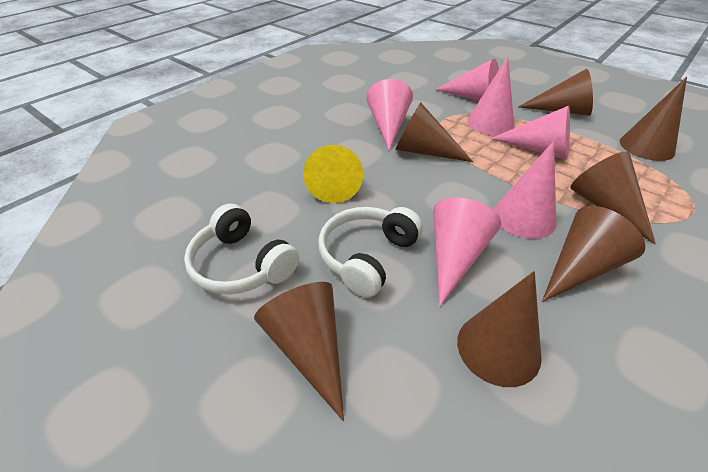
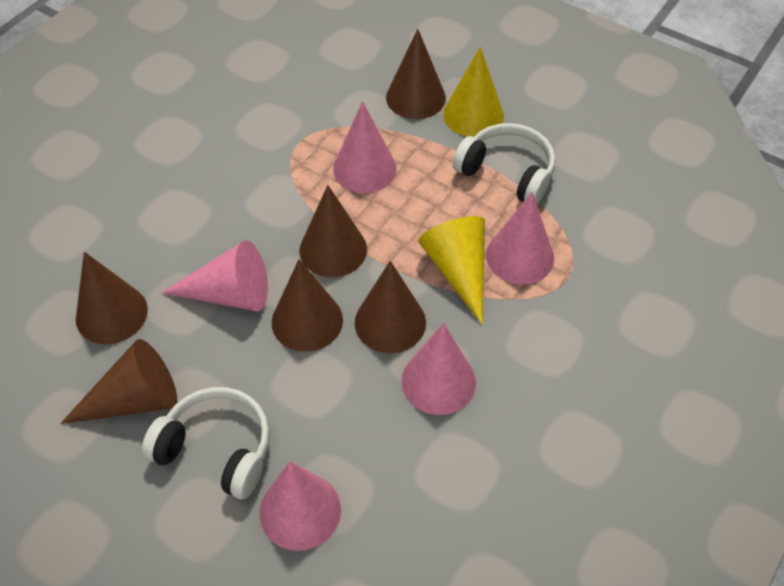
brown cone: [254,282,344,421] [395,103,473,162] [457,271,542,387] [518,69,593,116] [542,206,645,302] [570,151,656,245] [620,77,687,161] = 7 -> [60,339,177,424] [76,252,148,344] [272,259,343,352] [299,185,367,277] [355,261,426,353] [386,29,446,119] = 6
pink cone: [366,79,413,151] [433,197,502,307] [435,59,499,101] [467,56,514,135] [490,106,570,160] [494,141,556,239] = 6 -> [161,240,268,312] [260,461,341,551] [333,101,397,193] [401,323,476,415] [486,192,554,284] = 5
yellow cone: [303,145,363,203] = 1 -> [418,216,485,325] [443,46,504,137] = 2

